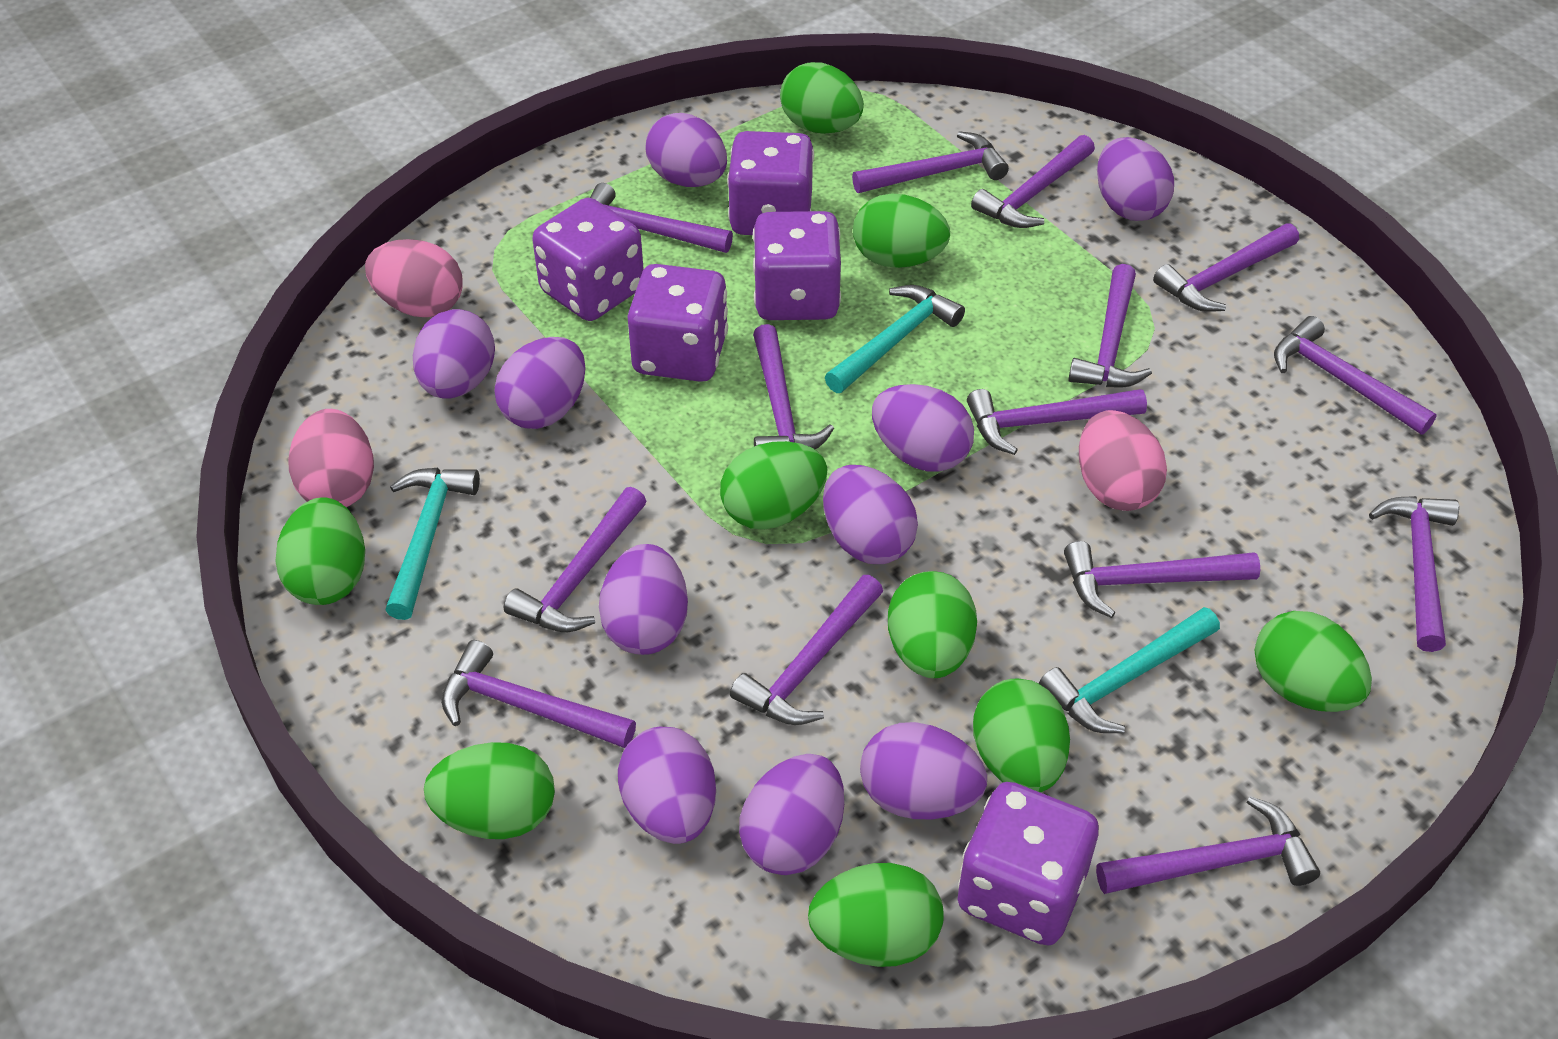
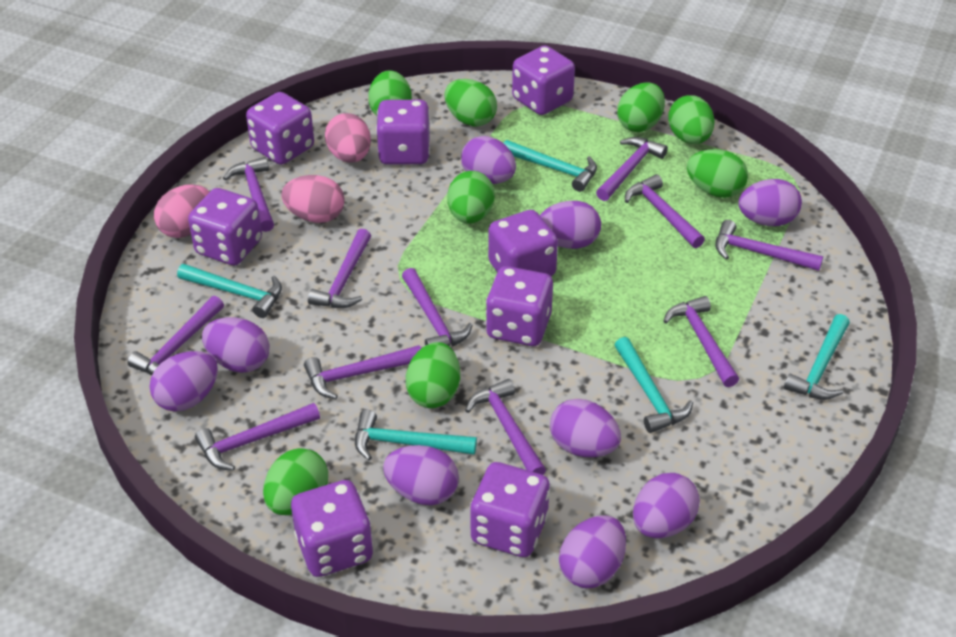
green egg: [275,497,365,605] [424,742,555,839] [720,441,827,530] [780,62,864,134] [808,863,944,967] [853,194,950,268] [888,571,977,678] [973,678,1070,792] [1255,611,1372,712] = 9 -> [263,448,328,515] [368,70,412,116] [406,342,460,408] [444,79,497,126] [447,171,495,224] [617,82,665,132] [668,95,715,144] [687,149,748,198] = 8
purple dice: [532,198,644,321] [628,264,728,382] [727,131,814,235] [753,211,841,320] [958,782,1099,946] = 5 -> [188,188,262,266] [246,92,314,165] [291,480,373,577] [376,100,430,165] [470,462,550,557] [486,266,553,346] [488,210,558,276] [512,46,575,115] = 8
purple egg: [413,309,495,399] [495,337,585,429] [599,544,688,655] [618,727,716,844] [645,113,727,187] [739,754,844,875] [823,465,918,564] [860,722,987,819] [872,384,974,472] [1097,137,1174,221] = 10 -> [149,351,218,412] [202,317,269,373] [383,445,459,505] [461,136,516,184] [540,201,601,249] [550,399,621,457] [559,515,626,588] [633,473,700,538] [738,179,802,226] = 9
purple hammer: [441,640,636,748] [504,487,647,632] [590,183,733,253] [730,575,883,725] [753,324,834,449] [852,131,1009,193] [967,389,1147,455] [971,135,1095,228] [1064,541,1260,618] [1068,264,1152,387] [1096,796,1320,894] [1153,223,1299,312] [1274,316,1437,434] [1369,496,1459,652] = 14 -> [127,296,224,375] [195,403,320,471] [223,157,274,232] [304,345,421,399] [308,229,371,308] [402,268,472,347] [465,379,546,475] [596,137,668,201] [625,174,705,248] [663,296,739,387] [715,220,823,271] = 11
turquoise hammer: [385,468,480,620] [825,285,965,393] [1039,607,1220,733] = 3 -> [177,264,282,318] [355,410,477,460] [504,140,597,192] [615,337,693,433] [784,314,850,400] = 5

